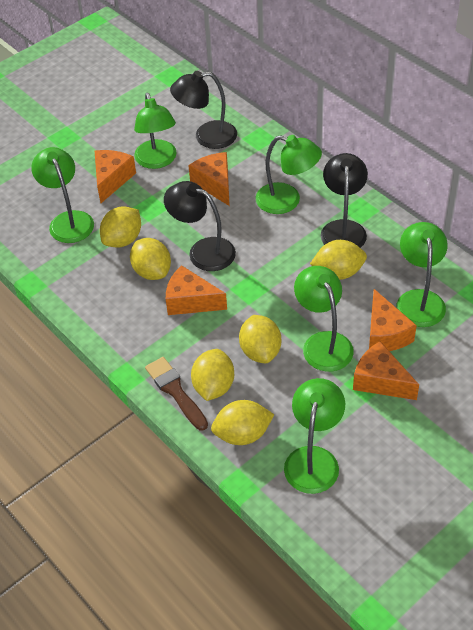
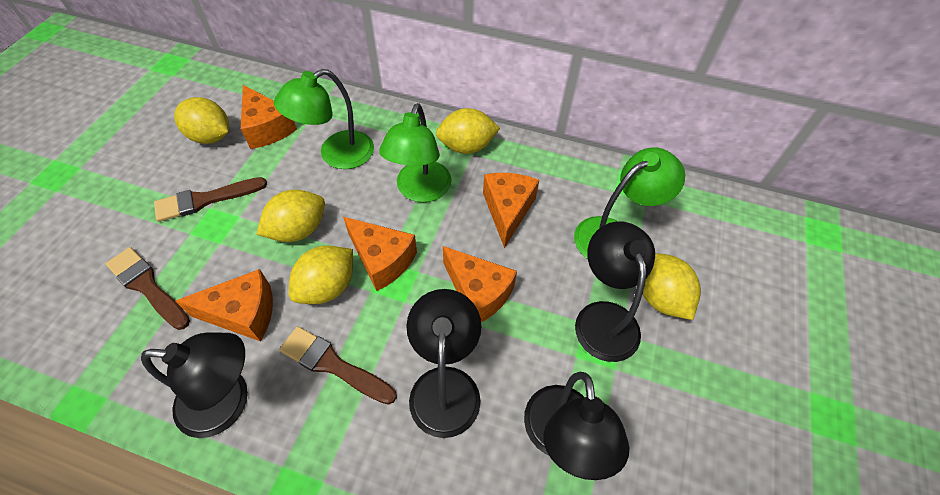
black lamp: [164,181,236,271] [170,71,237,149] [321,153,368,248] = 3 -> [141,332,248,438] [406,289,481,438] [524,372,629,480] [575,221,655,362] = 4
brown brush: [145,357,208,431] = 1 -> [106,247,190,330] [154,177,267,222] [279,326,397,405] = 3
green lamp: [31,147,94,243] [134,93,177,169] [255,135,322,214] [284,378,345,494] [294,266,354,372] [397,222,448,327] = 6 -> [274,69,374,169] [379,103,452,202] [574,148,685,259] = 3
yellow lemon: [100,207,141,248] [130,238,171,280] [191,349,234,401] [211,400,274,445] [239,315,281,363] [310,240,367,280] = 6 -> [174,97,229,144] [256,189,325,242] [289,245,353,304] [436,108,500,154] [643,253,701,320] = 5

